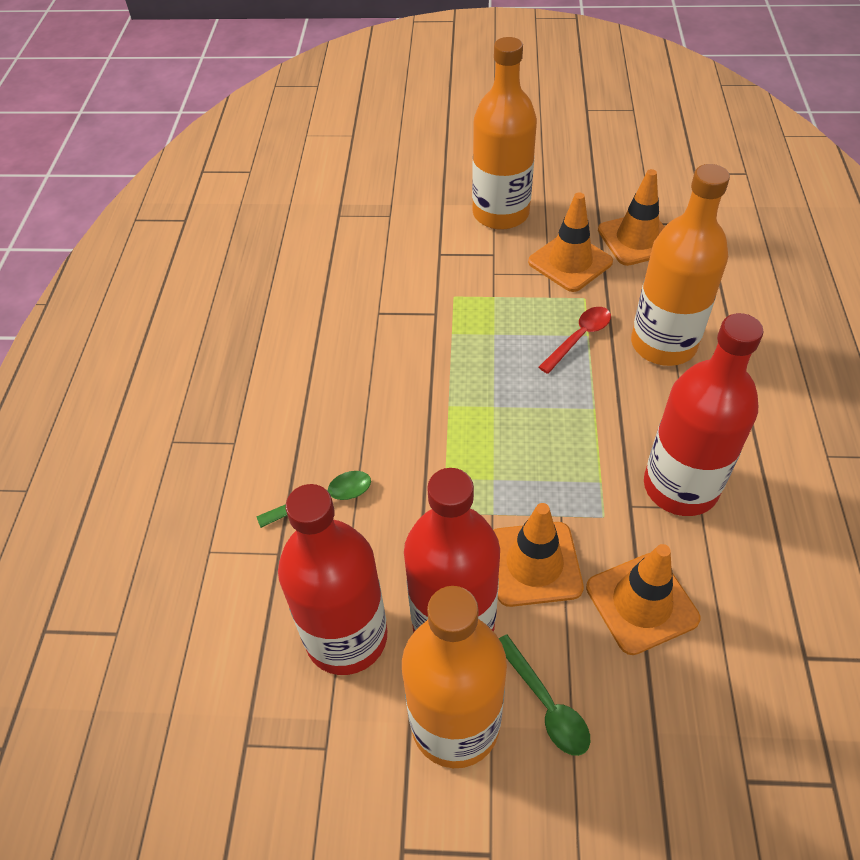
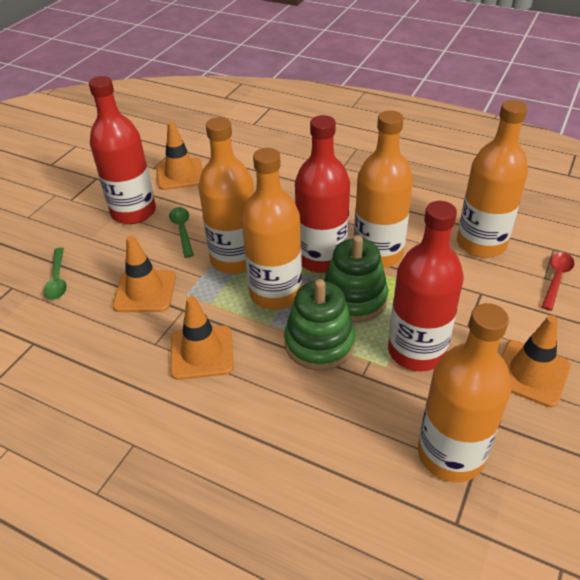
green stacking toy: none = 0 -> [284,279,355,370] [324,235,388,323] = 2
orange bottle: [402,586,507,768] [472,37,537,230] [631,164,730,366] = 3 -> [198,117,254,274] [241,148,302,310] [354,111,413,268] [418,303,512,482] [457,100,528,258] = 5

